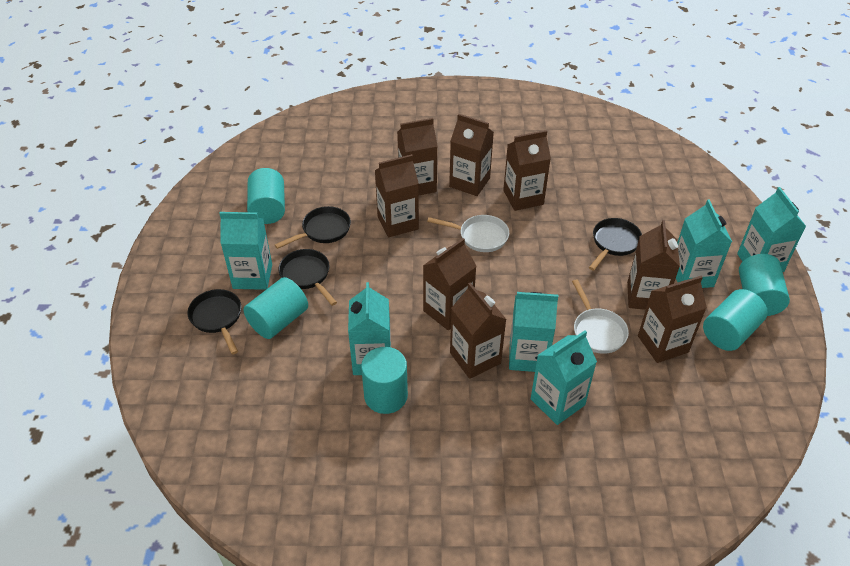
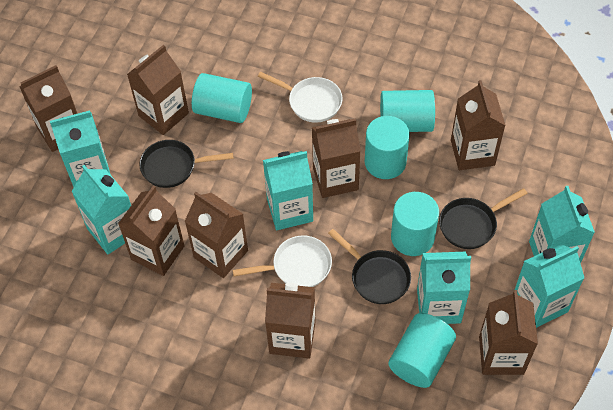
black pan: [188,289,241,355] [275,206,351,249] [278,249,337,306] [589,218,642,271] = 4 -> [139,140,233,188] [328,229,411,304] [439,188,527,249] = 3

